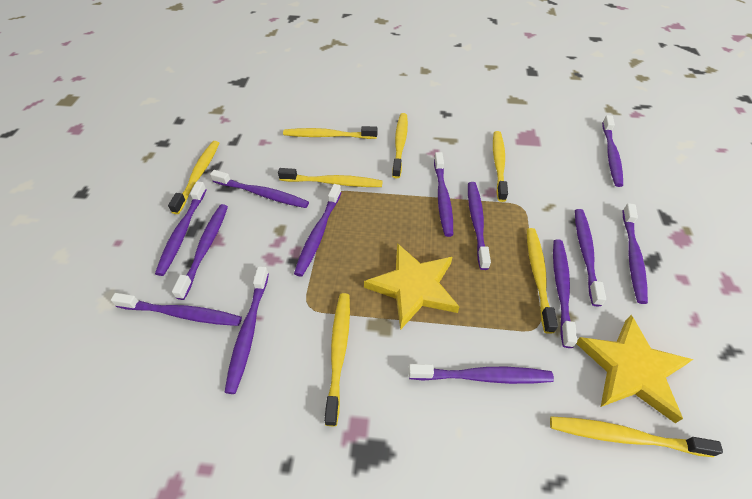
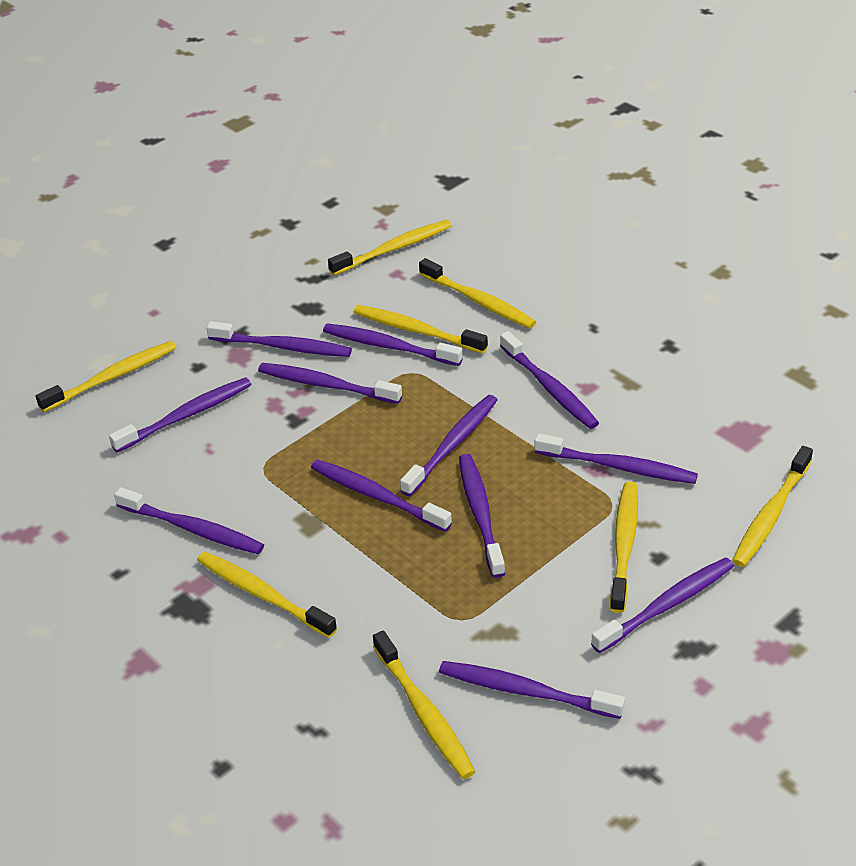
purple toothbrush: [111,293,242,326] [155,182,207,276] [172,204,228,300] [210,170,309,208] [224,266,269,394] [294,184,342,277] [409,364,554,384] [434,152,453,237] [468,182,491,270] [553,239,577,348] [575,209,606,307] [602,115,623,187] [623,203,648,304] = 13 -> [109,377,252,452] [114,487,264,554] [206,321,352,357] [258,363,402,404] [311,460,452,532] [323,323,463,366] [400,395,498,496] [439,661,625,719] [459,454,505,578] [500,331,599,429] [535,433,698,484] [591,557,734,653] = 12
yellow star: [364,243,459,330] [576,315,693,423] = 2 -> none = 0

